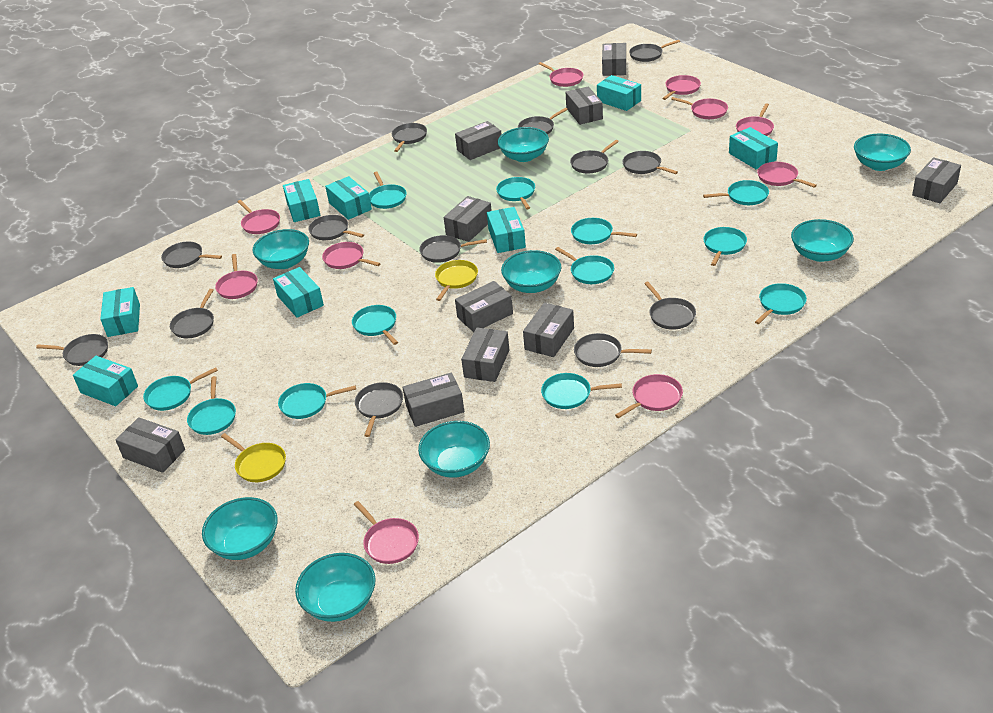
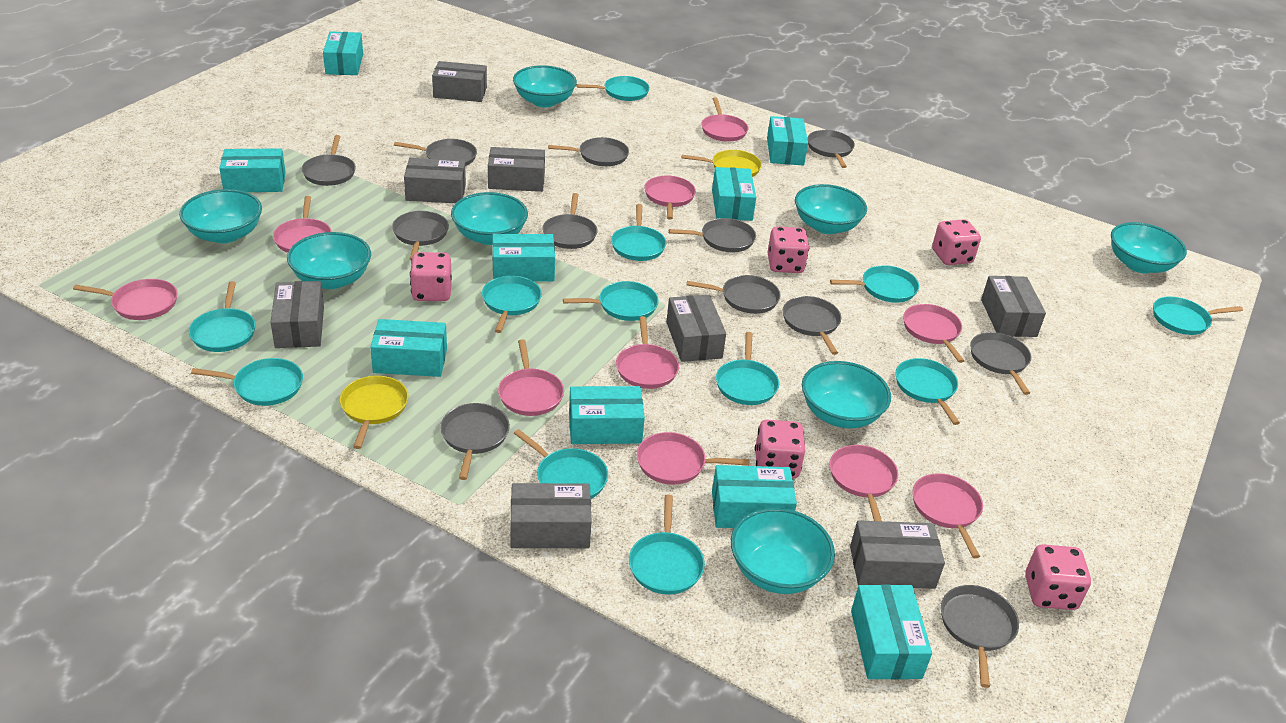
grey box: [116,417,185,473] [402,373,464,427] [444,196,492,242] [455,121,502,160] [455,281,513,332] [461,328,509,382] [523,303,574,357] [566,86,603,125] [602,43,626,76] [912,157,961,203] = 10 -> [270,281,324,348] [404,158,466,203] [432,61,487,102] [488,147,545,192] [511,483,592,548] [666,295,726,362] [850,520,945,589] [981,276,1046,337] = 8
grey pan: [36,334,108,366] [161,241,222,268] [170,289,214,338] [308,215,364,240] [355,382,403,437] [392,123,427,152] [419,235,487,263] [518,108,568,135] [570,140,619,173] [574,333,652,367] [622,151,678,174] [629,40,680,62] [644,282,696,330] = 13 -> [302,135,356,186] [392,211,449,260] [394,139,477,166] [440,403,510,480] [542,193,597,249] [548,137,629,166] [669,218,756,252] [687,275,781,314] [783,296,841,355] [807,130,855,168] [941,585,1019,688] [970,332,1031,395] = 12
pink dice: none = 0 -> [410,252,452,301] [755,420,806,478] [768,227,809,273] [932,219,981,265] [1025,544,1091,610] = 5
turquoise box: [73,356,138,406] [100,287,140,337] [273,267,324,318] [283,179,320,222] [325,176,372,220] [487,207,526,253] [597,75,641,111] [729,127,778,169] = 8 -> [219,148,286,192] [323,31,363,75] [370,319,447,377] [492,234,555,282] [569,386,645,444] [712,167,756,221] [712,465,797,528] [767,116,808,166] [851,584,932,680] = 9

